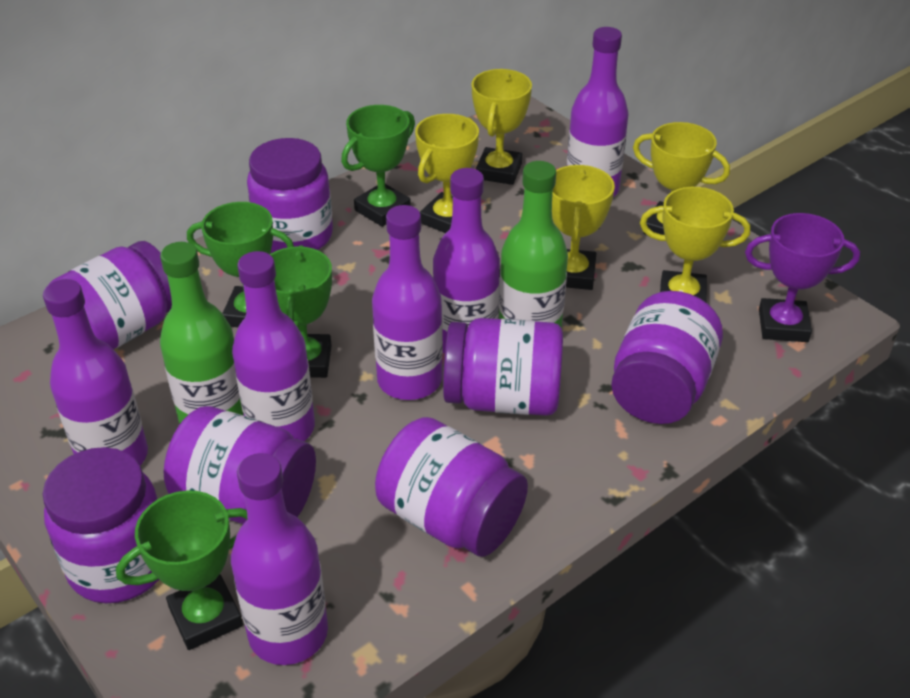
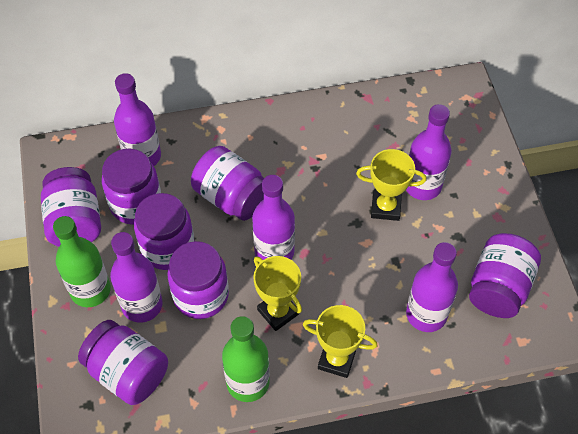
green trophy: [116,490,247,650] [187,202,294,327] [270,245,332,378] [341,105,415,227] = 4 -> none = 0
purple bottle: [43,279,148,465] [231,453,328,665] [232,251,315,441] [372,205,443,400] [433,168,500,353] [567,27,629,197] = 6 -> [110,232,163,323] [114,73,161,166] [252,175,295,260] [406,104,452,200] [406,242,458,332] = 5
purple trophy: [745,213,860,342] = 1 -> none = 0
yellow trophy: [415,114,479,233] [471,69,532,185] [552,165,615,290] [633,122,730,235] [640,187,750,303] = 5 -> [253,256,302,331] [303,305,378,378] [356,149,427,221] = 3

